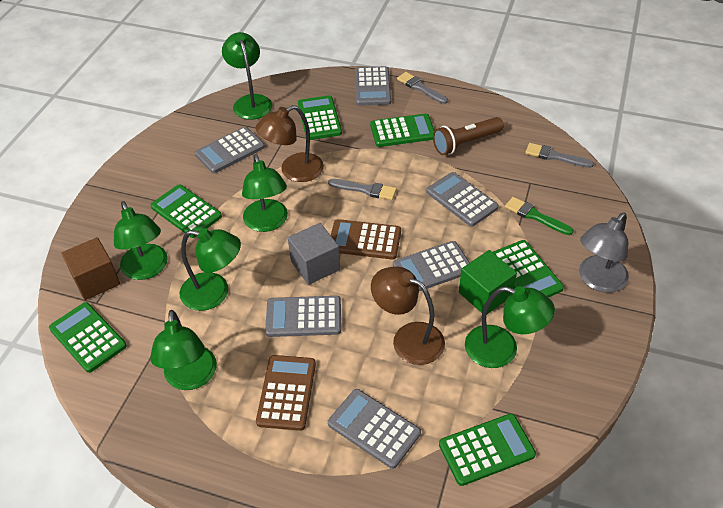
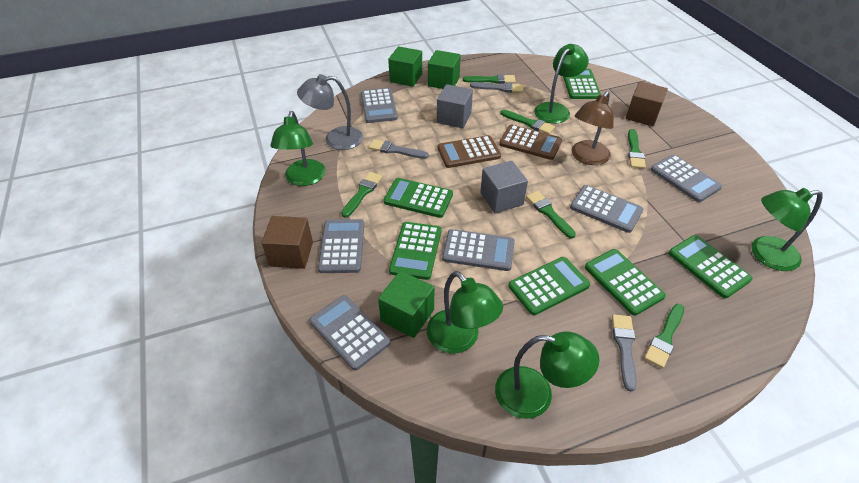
brown cube: [62,237,120,300] = 1 -> [261,216,313,269] [626,82,668,126] = 2
brown flashlight: [433,117,504,155] = 1 -> none = 0
brown lamp: [256,105,324,182] [371,266,445,365] = 2 -> [572,91,614,165] = 1
green brush: [505,197,574,235] = 1 -> [341,172,382,218] [463,74,516,84] [500,110,555,134] [526,191,576,239] [628,129,646,169] [644,304,684,368] = 6
green cube: [459,250,517,314] = 1 -> [378,271,434,338] [388,46,422,87] [428,50,461,89] = 3
green lamp: [114,201,168,280] [150,310,217,390] [180,228,241,311] [222,32,272,120] [242,154,288,232] [465,286,555,368] = 6 -> [270,111,326,186] [427,271,503,353] [495,331,600,419] [534,44,589,124] [751,188,823,271] = 5
grey cube: [288,223,340,285] = 1 -> [437,84,473,128] [480,161,528,213] = 2

